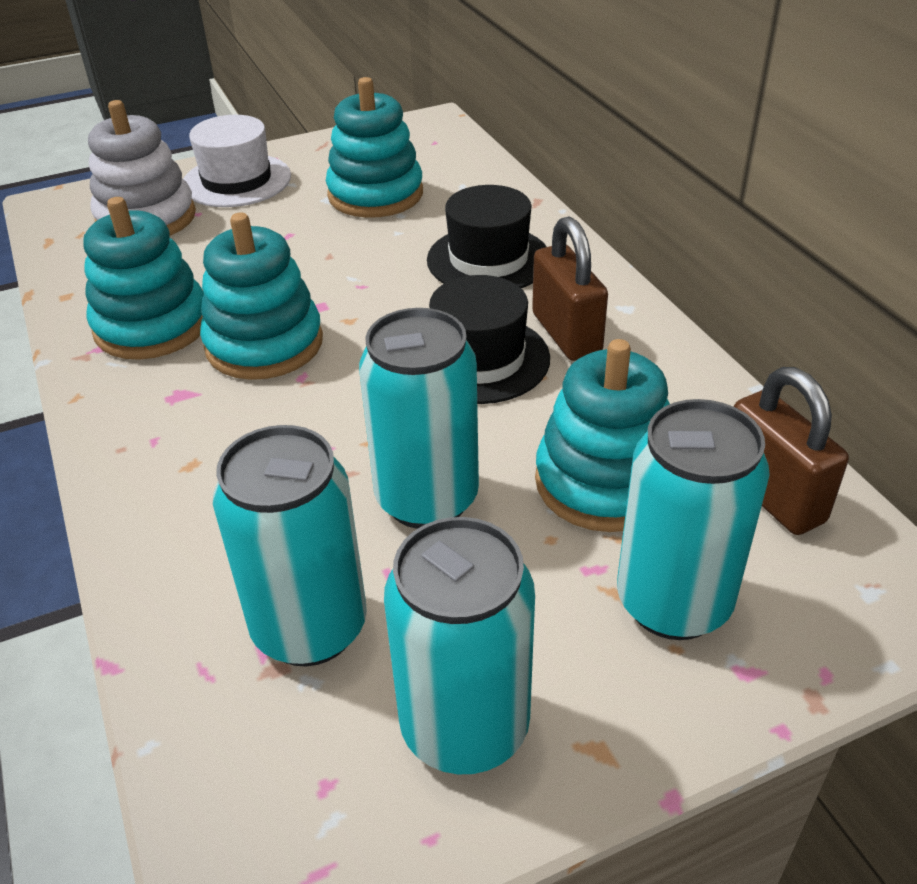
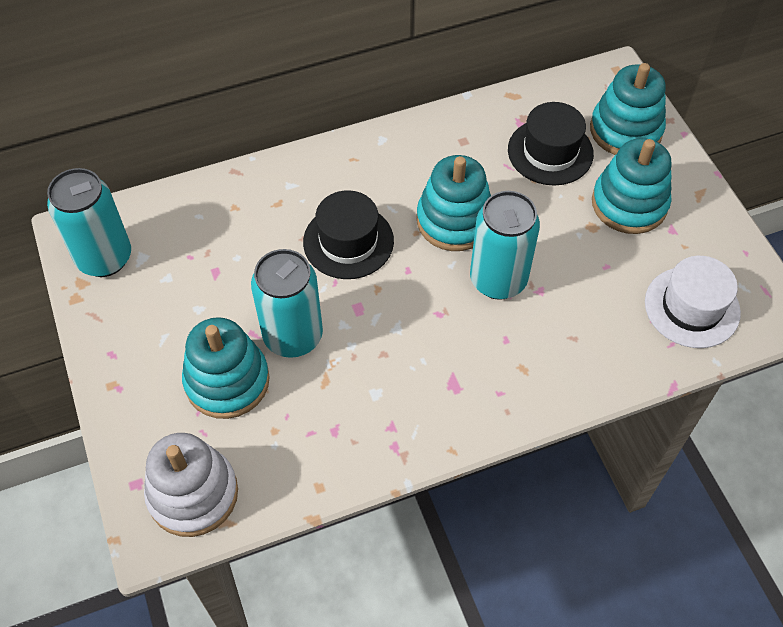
brown padlock: [532,217,608,361] [734,367,849,535] = 2 -> none = 0
turquoise can: [213,425,367,666] [359,308,479,529] [384,517,535,774] [617,399,770,640] = 4 -> [47,168,131,277] [251,249,323,358] [470,191,540,300] = 3

